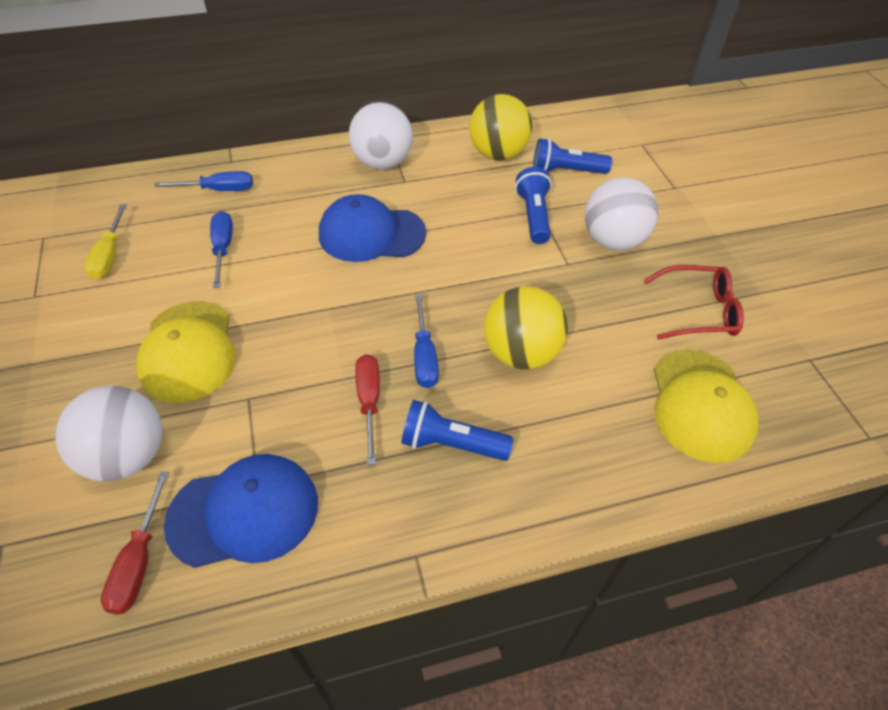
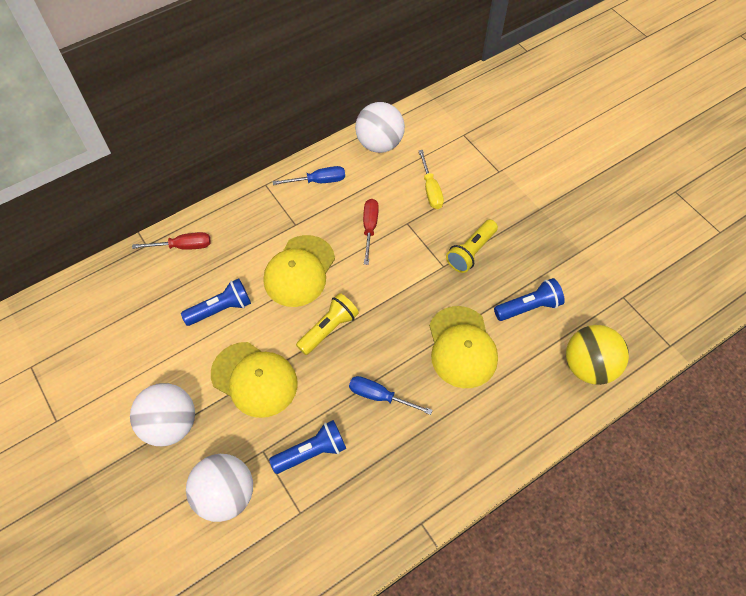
blue cap: [164,454,318,568] [319,194,426,262] = 2 -> none = 0
blue screwdriver: [154,171,253,191] [210,211,233,288] [414,294,439,388] = 3 -> [272,166,345,185] [349,376,433,415] = 2
red glasses: [644,265,744,340] = 1 -> none = 0
yellow ball: [469,94,532,160] [484,286,568,369] = 2 -> [566,325,629,385] = 1
yellow cap: [136,301,236,403] [653,350,759,463] = 2 -> [211,342,298,418] [264,235,335,307] [429,306,498,388] = 3
yellow flashlight: none = 0 -> [296,293,359,355] [446,220,498,273] = 2

